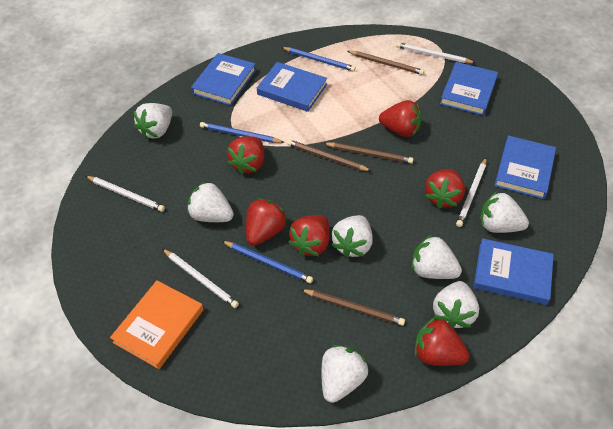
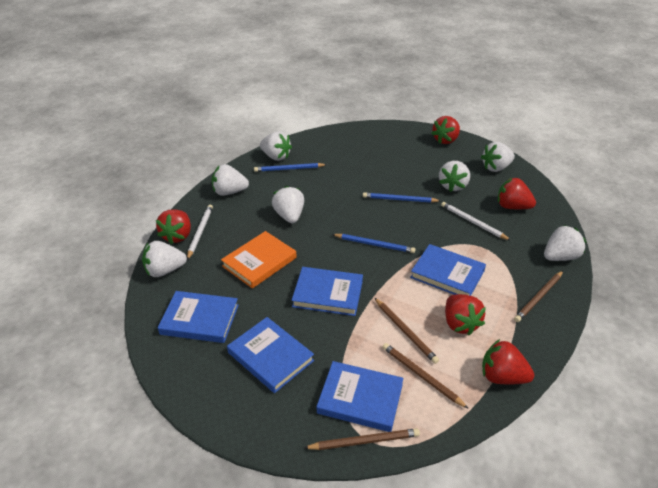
red strawberry: [227,136,264,175] [246,198,287,246] [289,215,330,257] [379,100,421,137] [414,317,469,366] [425,169,465,209] = 6 -> [156,209,191,244] [431,116,460,144] [445,294,486,335] [482,339,534,384] [498,178,536,209] = 5
white pencil: [86,176,165,212] [162,249,239,308] [396,42,475,63] [456,158,487,227] = 4 -> [187,205,213,260] [441,202,511,241] = 2

